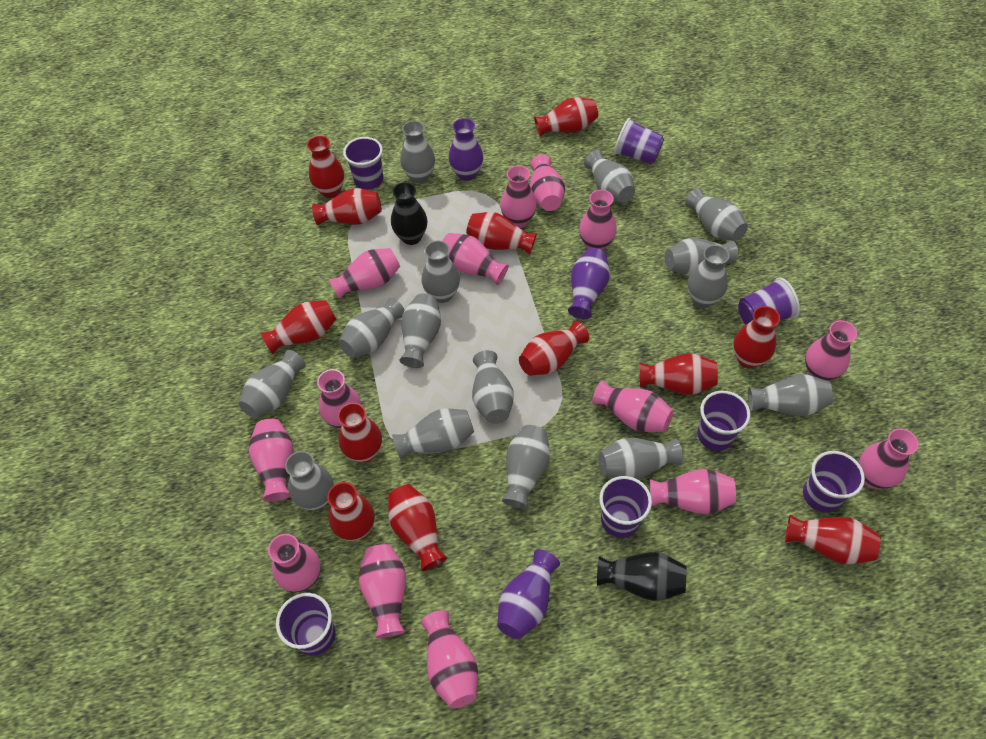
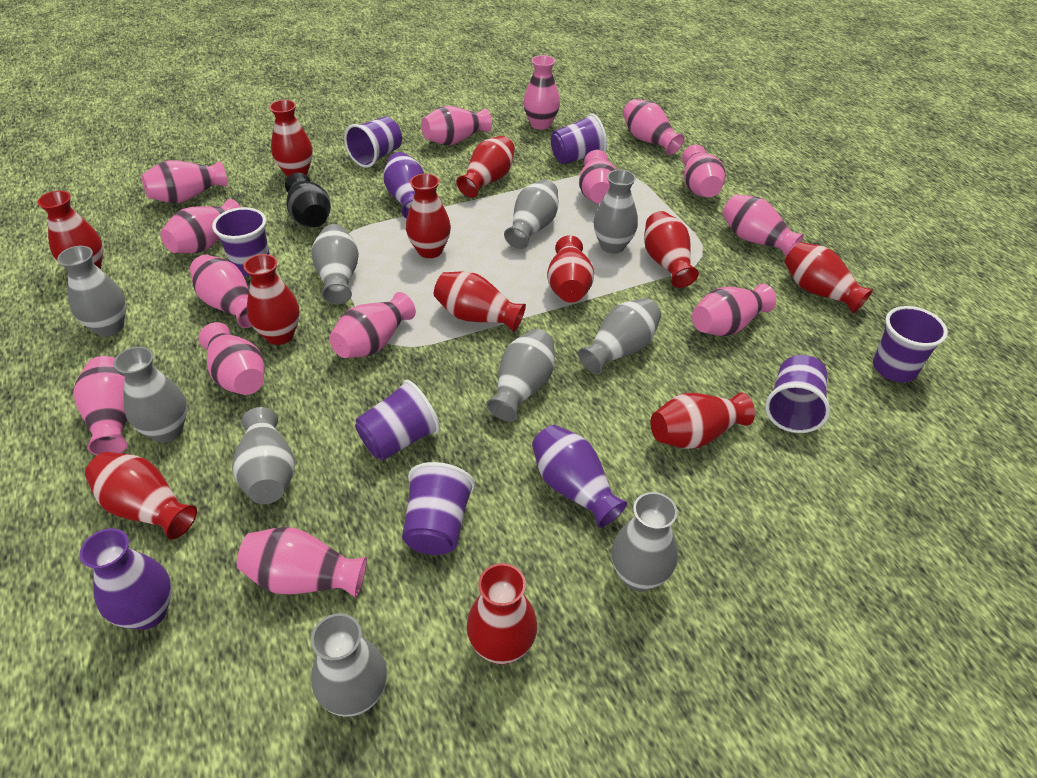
black vase: [391,182,428,245] [597,552,687,601] = 2 -> [285,173,331,227] = 1
grey vase: [239,350,306,418] [285,451,334,510] [339,298,404,358] [392,409,474,459] [399,294,441,368] [400,121,435,183] [421,241,460,303] [472,350,514,424] [502,425,550,509] [584,150,635,203] [598,438,683,480] [665,238,738,276] [685,188,748,241] [687,245,729,308] [748,374,833,416] = 15 -> [57,246,126,336] [114,347,187,443] [232,407,295,504] [311,224,359,304] [311,613,387,717] [486,329,555,421] [504,179,558,249] [578,298,661,374] [594,170,638,254] [612,492,678,592] = 10

